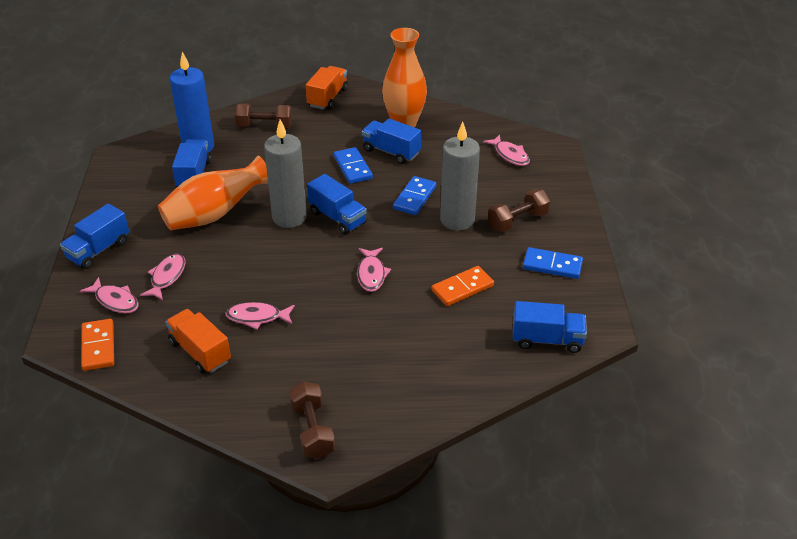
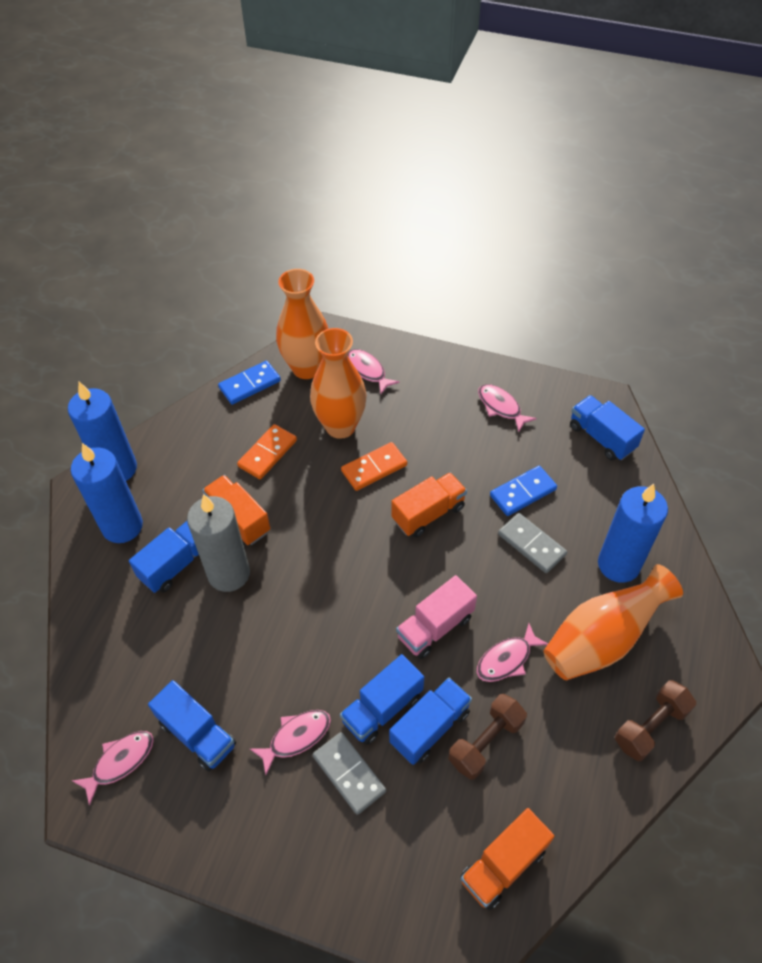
blue candle: [170,52,214,152] = 1 -> [68,382,137,481] [71,443,143,543] [598,484,668,583] = 3
blue domino: [334,147,373,184] [393,176,436,215] [523,247,583,279] = 3 -> [218,361,281,405] [490,466,557,516] = 2
brown dumbbell: [235,104,292,128] [289,382,335,459] [488,189,550,232] = 3 -> [448,694,527,780] [615,680,696,761] = 2
grey candle: [264,119,307,228] [440,122,480,231] = 2 -> [187,494,250,592] = 1
grey domino: none = 0 -> [313,732,386,815] [498,513,567,573] = 2
orange truck: [166,309,231,374] [306,66,348,110] = 2 -> [203,475,270,545] [392,472,467,537] [460,808,555,910] = 3
orange vase: [158,156,268,230] [382,28,427,127] = 2 -> [276,269,328,379] [310,328,367,439] [543,564,683,680] = 3
pink truck: none = 0 -> [396,575,477,659] = 1

